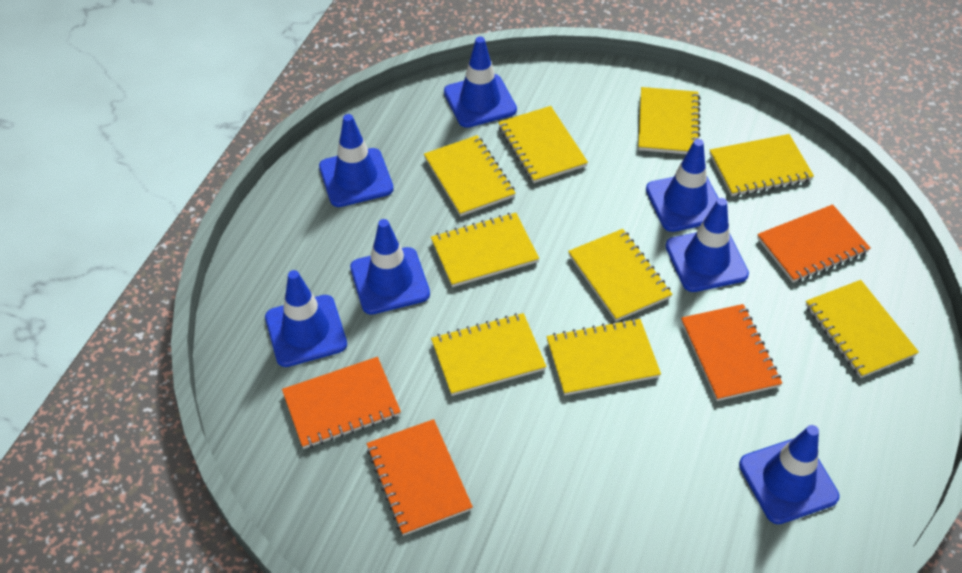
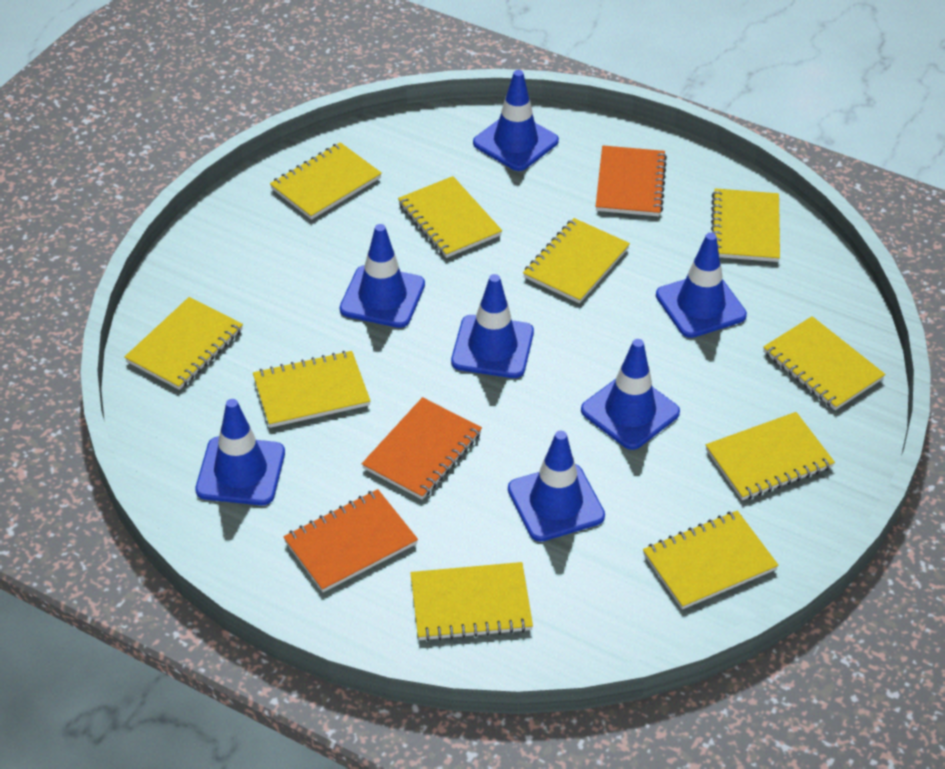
orange notebook: [282,357,401,449] [367,419,473,536] [681,304,782,401] [757,204,871,283] = 4 -> [283,489,418,592] [362,397,482,500] [596,145,667,216] = 3
yellow notebook: [424,135,515,216] [431,213,539,287] [431,313,546,396] [498,106,588,183] [547,318,661,396] [568,229,672,321] [638,87,700,154] [709,134,814,196] [805,280,919,378] = 9 -> [124,297,243,390] [253,351,370,428] [270,142,382,220] [398,176,502,258] [410,562,533,641] [523,218,630,304] [643,511,779,609] [706,412,835,500] [711,188,780,262] [763,316,885,410] = 10

